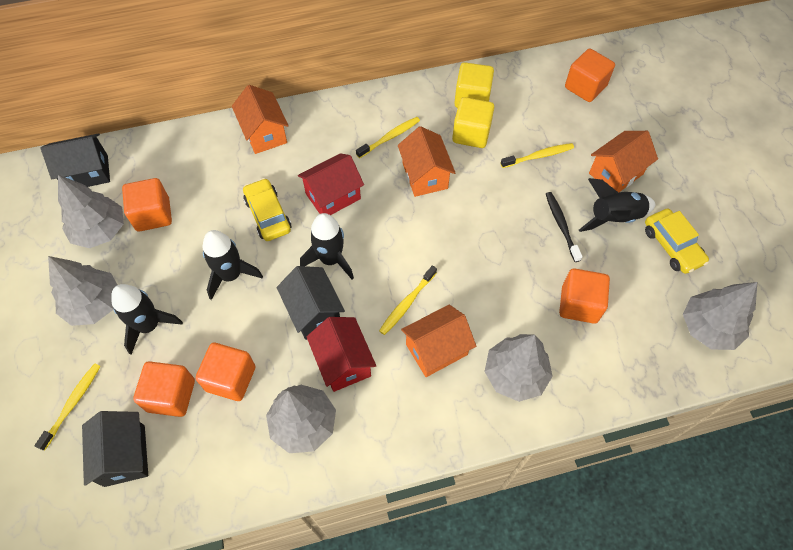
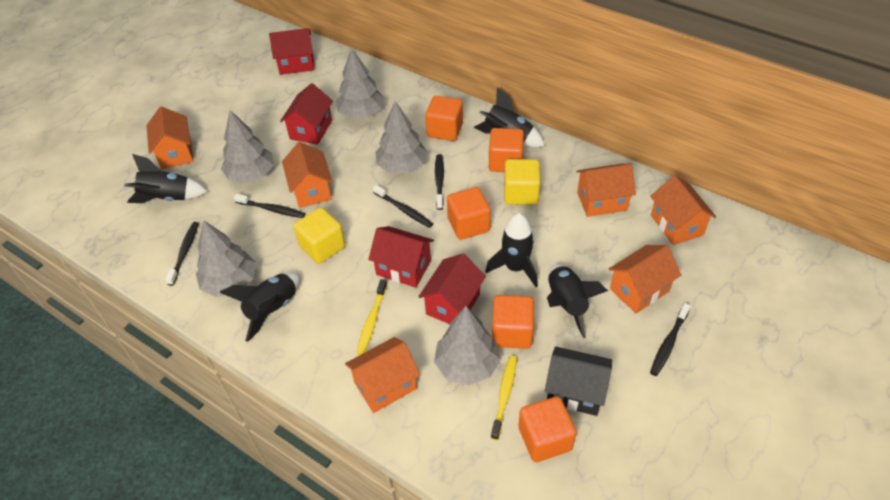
black house: [40,133,110,187] [82,411,148,487] [277,266,345,340] = 3 -> [545,346,612,416] = 1
black rocket: [111,284,183,355] [202,230,263,300] [300,213,354,279] [579,178,655,232] = 4 -> [124,154,208,203] [219,272,301,342] [474,87,545,148] [485,213,538,287] [547,264,608,338] = 5
black toothbrush: [546,192,583,262] = 1 -> [165,222,199,286] [234,194,306,218] [373,185,433,228] [435,154,444,210] [650,303,691,376] = 5
orange house: [232,85,289,154] [398,126,456,197] [401,305,476,377] [589,131,658,193] = 4 -> [146,106,194,169] [282,142,333,208] [345,337,420,413] [576,164,636,217] [608,245,681,313] [650,175,716,245] = 6
red house: [298,153,364,215] [306,317,376,392] = 2 -> [269,28,314,75] [280,83,333,145] [368,226,434,288] [418,254,486,324] = 4
yellow car: [243,178,291,241] [645,209,709,274] = 2 -> none = 0
yellow toothbrush: [34,363,101,451] [356,117,420,158] [379,265,437,335] [501,143,574,168] = 4 -> [356,279,387,355] [491,356,517,440] = 2

